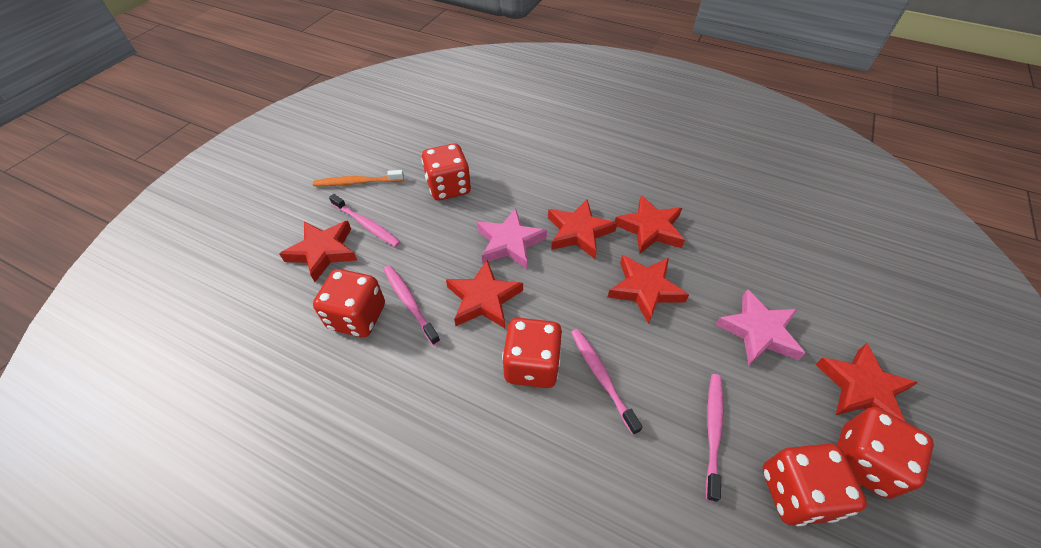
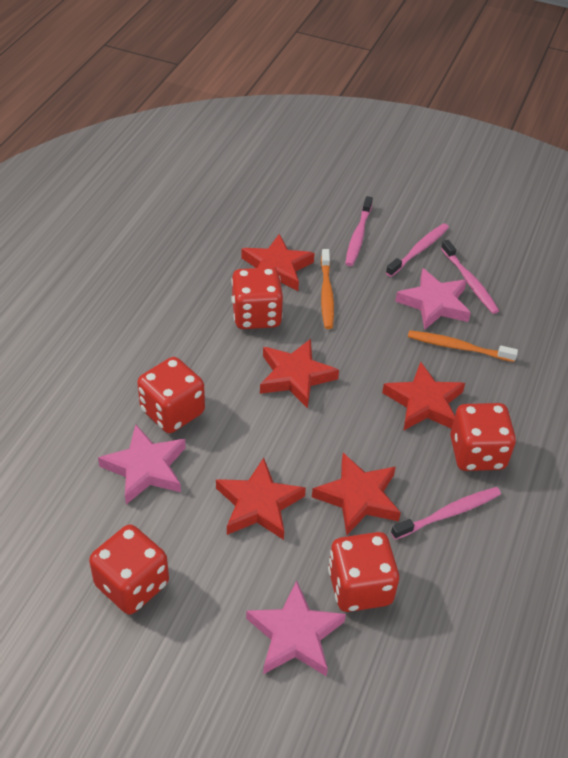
orange toothbrush: [313,170,404,186] = 1 -> [321,249,334,329] [408,330,518,362] = 2
pink star: [477,208,547,269] [715,289,805,365] = 2 -> [98,424,186,504] [246,580,346,676] [395,268,471,330] = 3
red star: [280,221,357,282] [446,260,523,328] [548,200,617,259] [607,255,689,324] [615,195,685,254] [815,343,918,421] = 6 -> [216,458,306,540] [241,234,315,291] [260,339,339,409] [312,453,401,535] [382,362,465,430] = 5

